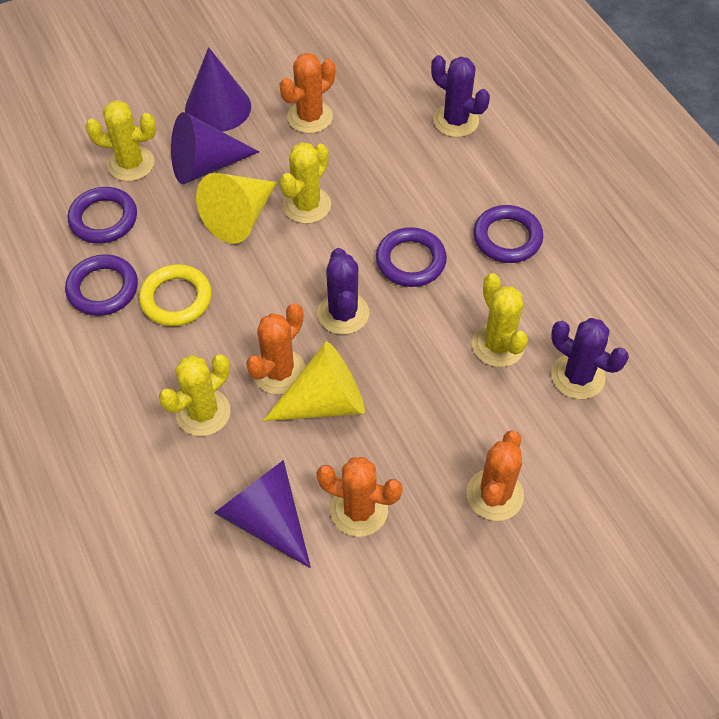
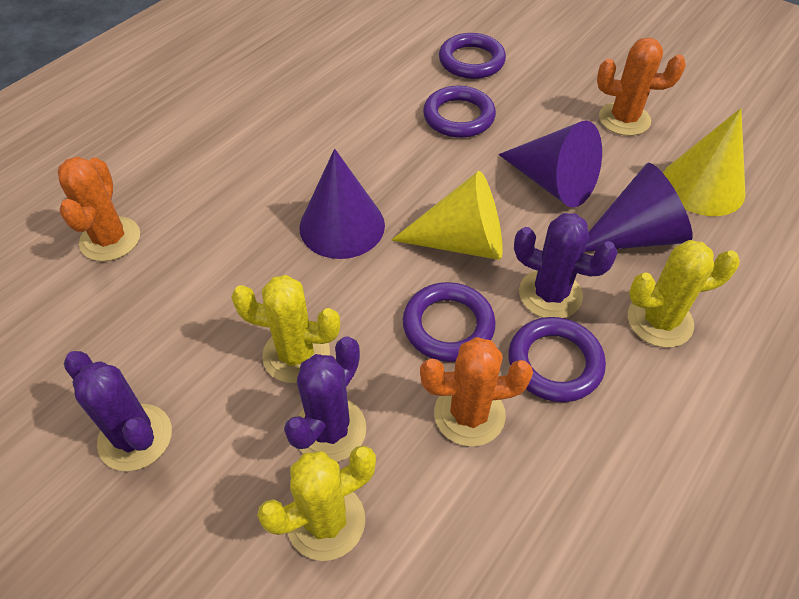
orange cactus: [246,303,306,394] [280,53,335,134] [317,457,403,537] [466,430,524,521] = 4 -> [58,157,140,261] [420,337,533,446] [597,38,686,136] = 3
yellow cactus: [86,100,156,181] [159,354,231,436] [280,142,331,224] [472,273,528,367] = 4 -> [231,275,340,383] [257,446,376,561] [628,240,740,348] = 3
yellow ring: [139,264,212,326] = 1 -> none = 0

